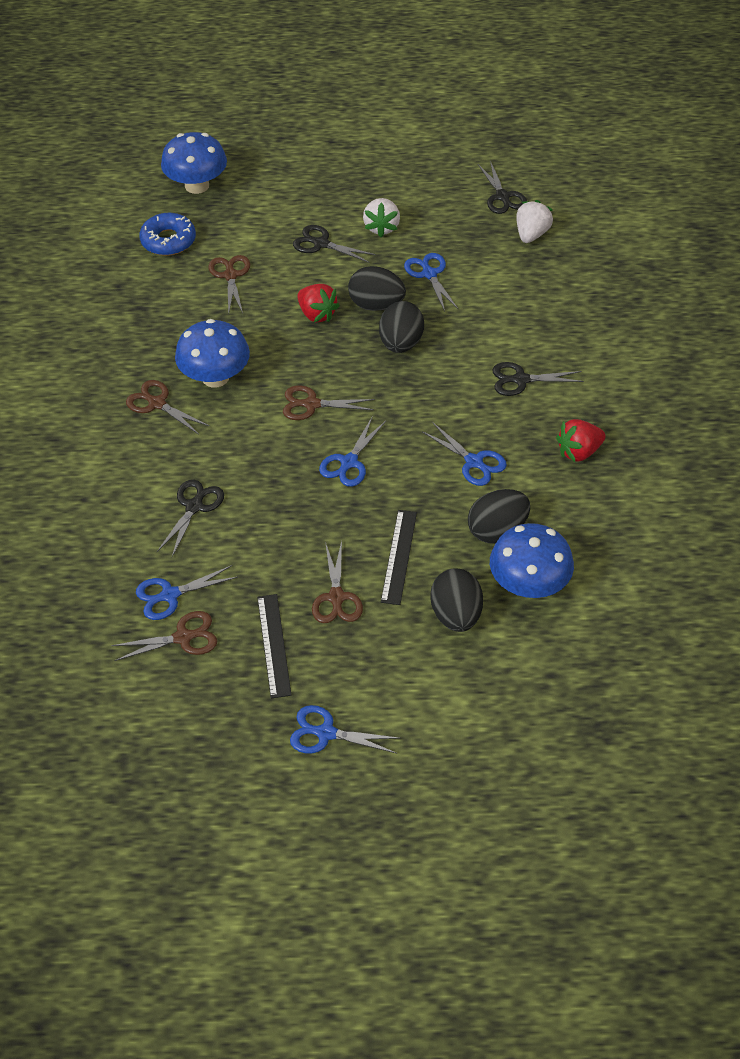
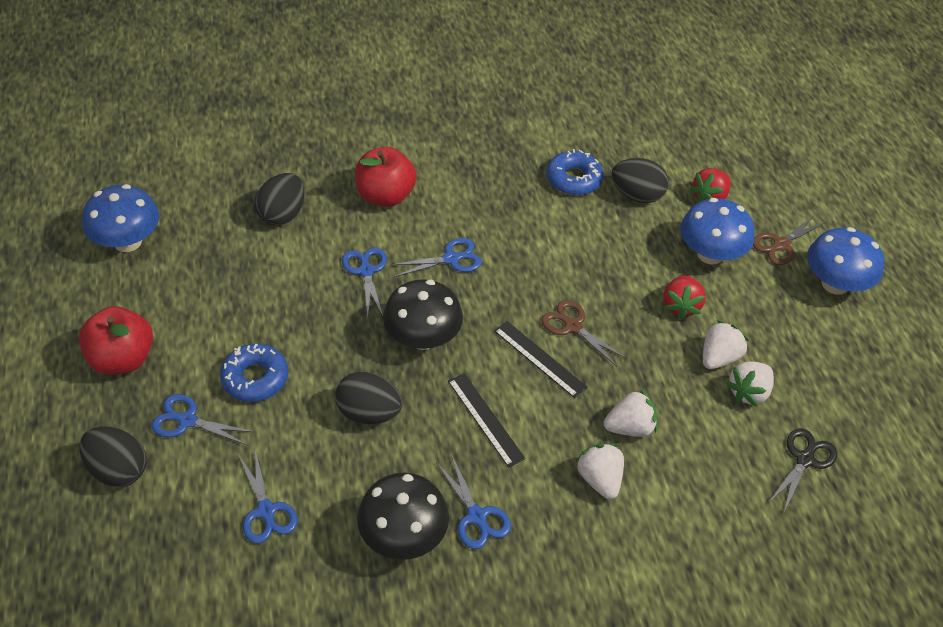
black mushroom: none = 0 -> [357,472,449,560] [383,279,463,350] = 2
black scissors: [157,479,224,557] [293,225,375,262] [478,161,527,214] [492,362,584,396] = 4 -> [768,428,837,514] = 1
blue donut: [139,213,196,256] = 1 -> [220,344,288,402] [547,149,604,195] = 2
brown scissors: [111,611,217,661] [126,380,209,435] [209,255,250,315] [283,385,374,420] [312,541,363,623] = 5 -> [541,300,628,367] [753,215,826,265] = 2
red apple: none = 0 -> [79,306,153,375] [355,147,417,207] = 2
white strawberry: [363,198,400,237] [516,200,553,243] = 2 -> [576,444,624,499] [604,389,657,437] [703,320,749,369] [726,361,774,407] = 4

